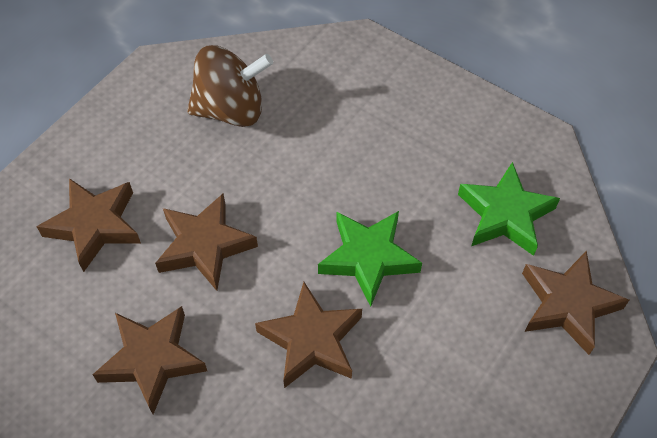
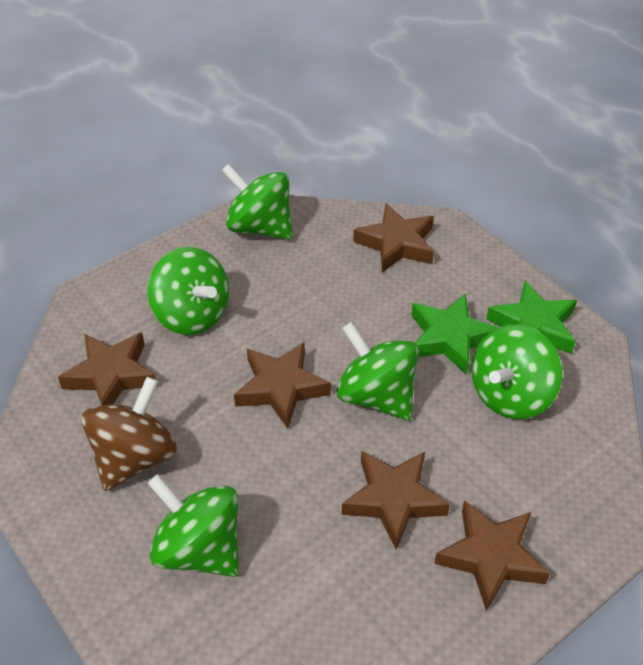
green spinning top: none = 0 -> [147,474,239,577] [148,247,229,335] [221,164,293,240] [337,322,419,421] [472,325,562,419] = 5

